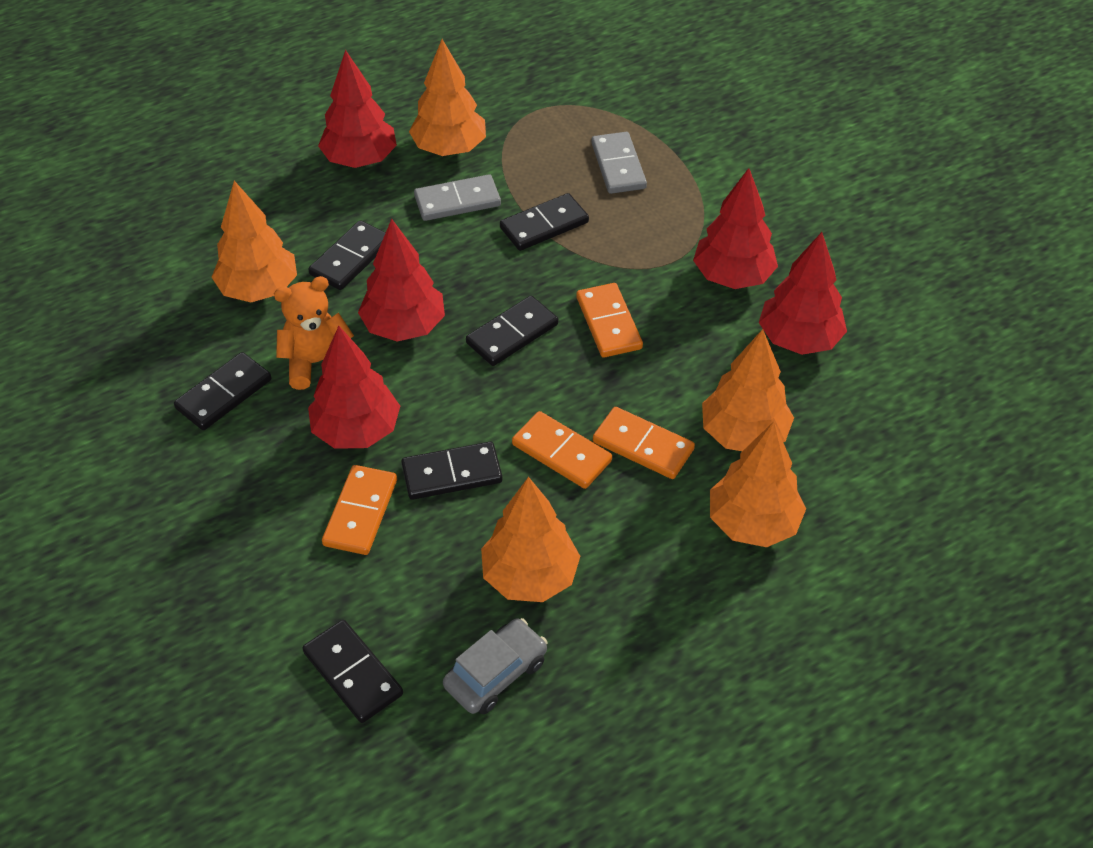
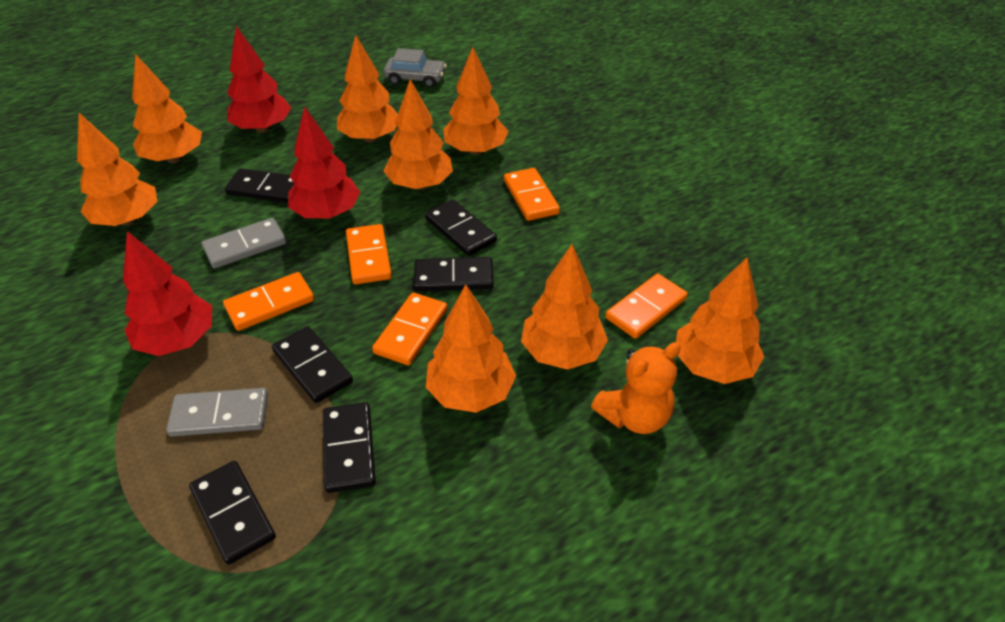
orange domino: [322,465,397,555] [512,411,612,489] [576,283,643,358] [593,407,695,479] = 4 -> [223,272,314,331] [346,224,392,284] [372,292,447,365] [504,168,560,221] [605,274,688,339] = 5
orange tree: [211,181,297,302] [409,39,486,156] [481,477,580,602] [702,329,794,451] [710,421,806,547] = 5 -> [77,113,157,226] [132,54,202,163] [337,35,398,142] [383,79,453,190] [426,284,516,413] [443,47,508,155] [521,244,608,370] [676,258,764,384] = 8
red tree: [308,326,400,449] [318,50,397,168] [358,219,445,342] [693,168,778,289] [759,232,847,355] = 5 -> [123,231,212,356] [227,26,291,133] [288,106,360,219] = 3

